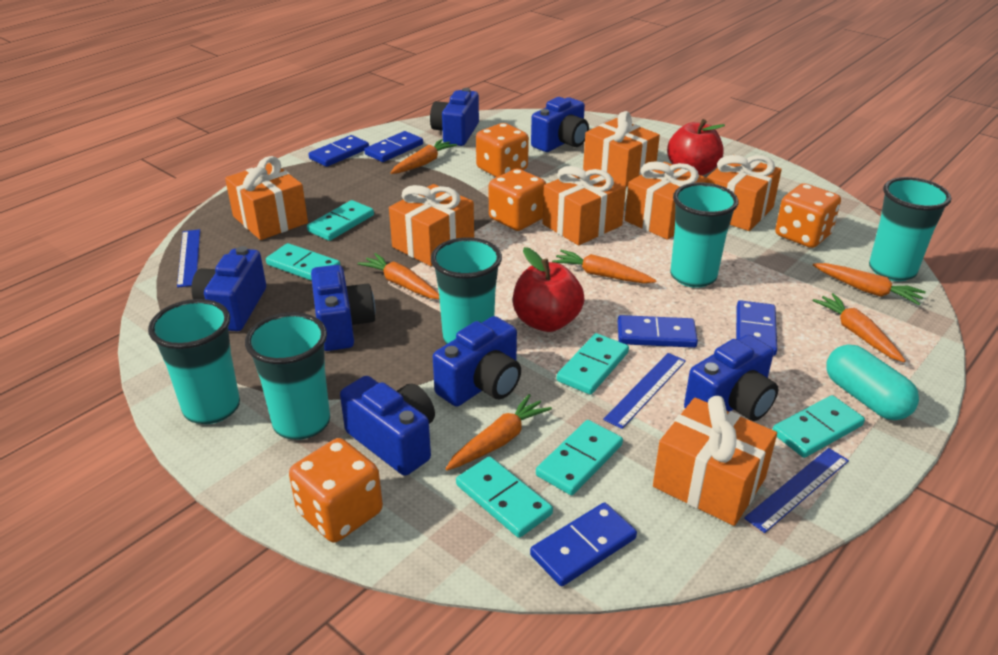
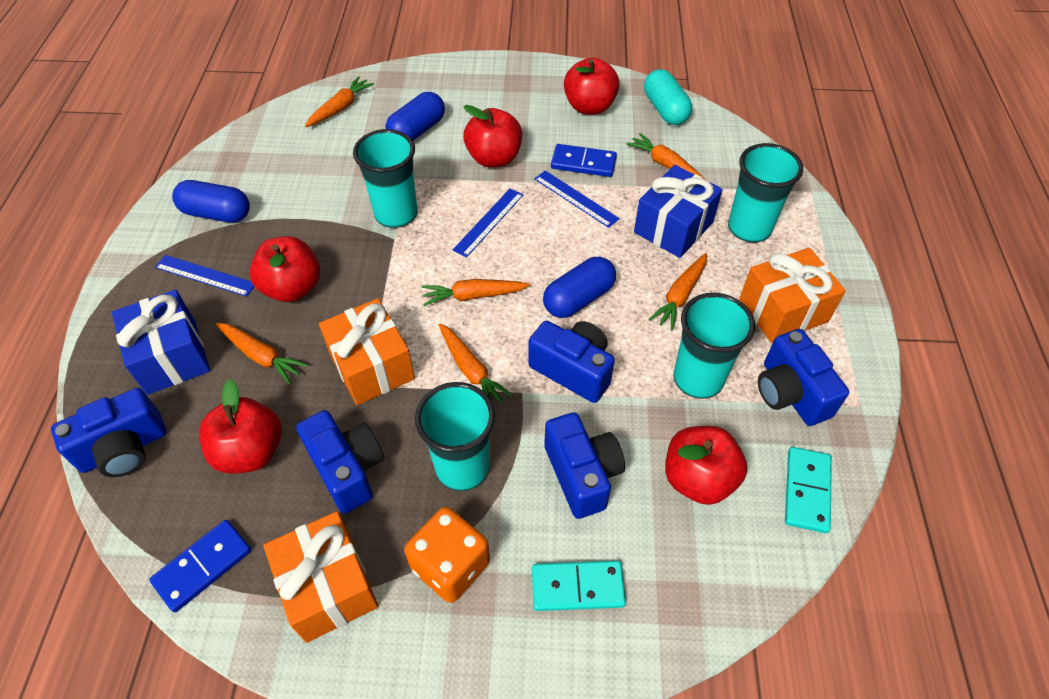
blue camera: [191,246,266,331] [311,265,375,351] [340,376,435,476] [430,88,479,146] [433,316,521,406] [531,97,589,152] [684,335,778,421] = 7 -> [51,388,167,477] [296,410,384,514] [528,321,615,403] [544,412,625,519] [758,329,849,426] = 5
blue capsule: none = 0 -> [172,180,250,223] [385,92,445,141] [543,257,616,318] = 3
blue domino: [309,135,369,167] [364,131,423,162] [530,502,637,586] [618,315,698,348] [736,300,777,356] = 5 -> [149,520,251,612] [551,144,617,177] = 2
blue gift: none = 0 -> [112,290,210,395] [634,165,723,258] = 2
orange dice: [289,438,383,542] [476,123,529,177] [489,169,546,231] [775,183,841,248] = 4 -> [404,507,490,603] = 1
orange gift: [225,156,308,240] [389,184,474,266] [543,166,626,245] [583,111,660,187] [625,162,708,240] [653,396,777,526] [707,155,782,231] = 7 -> [263,511,378,643] [319,298,415,405] [739,248,846,343] = 3
red apple: [513,247,584,332] [667,119,725,175] = 2 -> [199,379,282,474] [250,236,320,302] [463,105,522,167] [564,58,620,115] [665,426,747,505] = 5
turquoise cup: [148,299,240,424] [245,312,330,440] [431,237,502,344] [670,183,738,288] [869,177,951,281] = 5 -> [353,129,418,228] [415,382,495,491] [674,293,755,399] [728,143,803,243] = 4
turquoise domino: [266,243,340,281] [307,200,374,241] [456,456,553,538] [536,420,623,495] [557,333,629,395] [772,395,865,458] = 6 -> [532,561,626,611] [785,447,832,533] = 2

